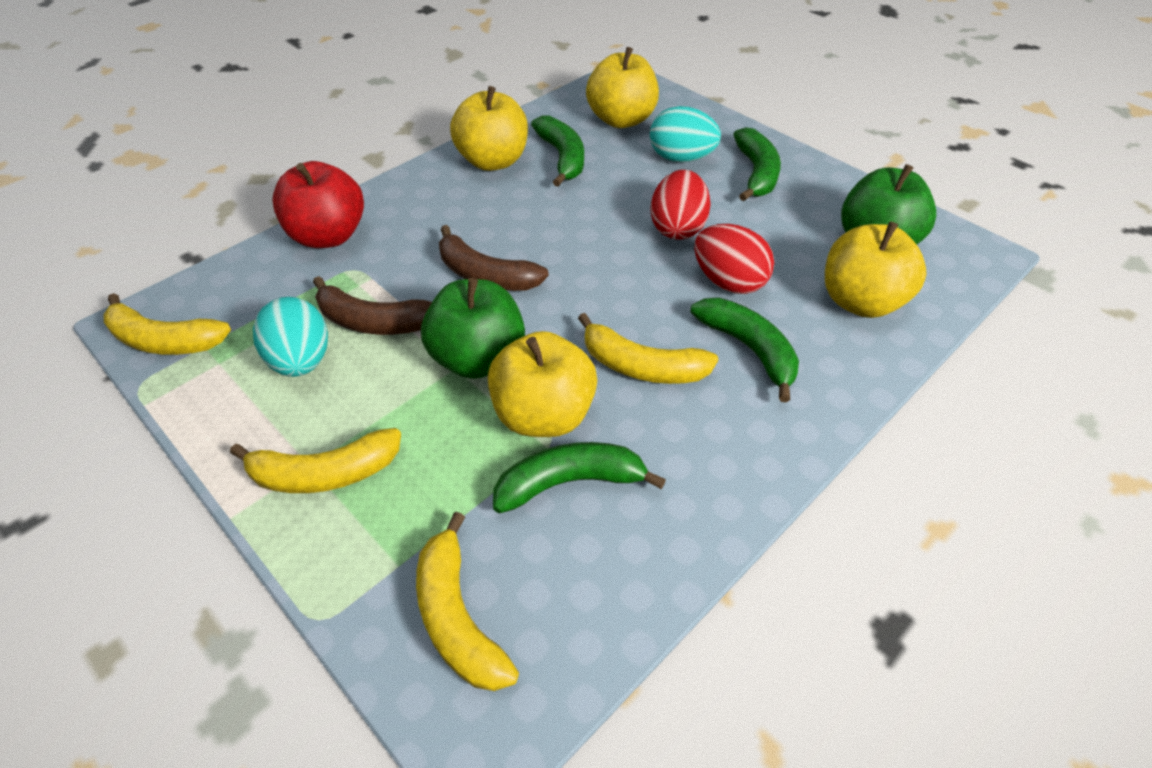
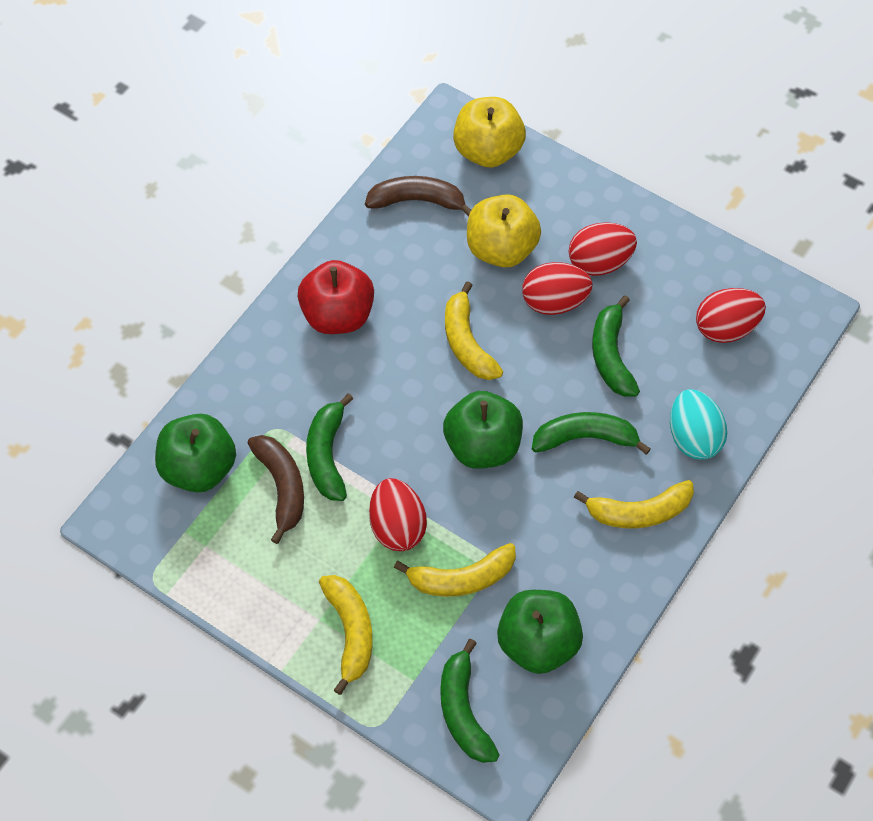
green apple: [421,278,525,379] [841,164,936,244] = 2 -> [155,414,236,493] [443,391,523,469] [497,590,583,674] = 3
red egg: [650,170,711,240] [694,224,774,294] = 2 -> [369,478,427,551] [522,262,593,315] [569,222,637,276] [696,288,766,343] = 4
turquoise egg: [253,297,328,377] [650,106,721,162] = 2 -> [670,389,727,460] = 1
yellow apple: [450,86,528,171] [488,331,597,437] [586,47,659,128] [825,221,926,318] = 4 -> [453,97,526,168] [467,194,541,267] = 2

